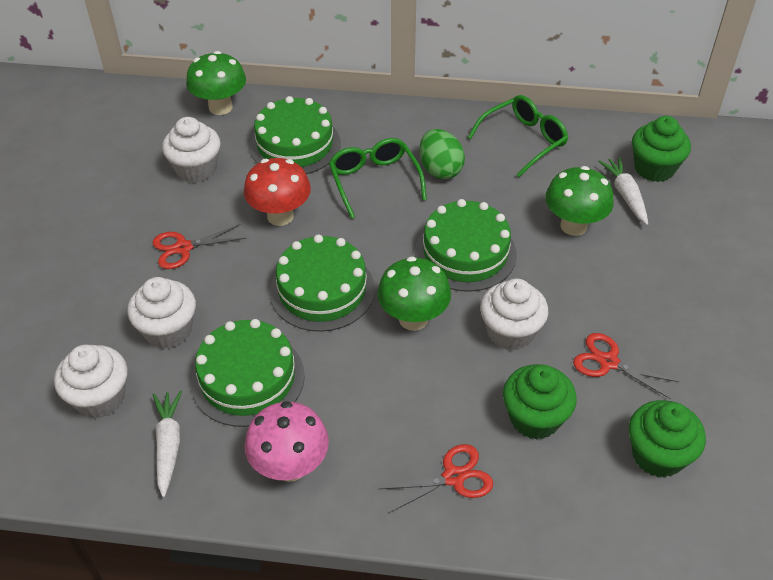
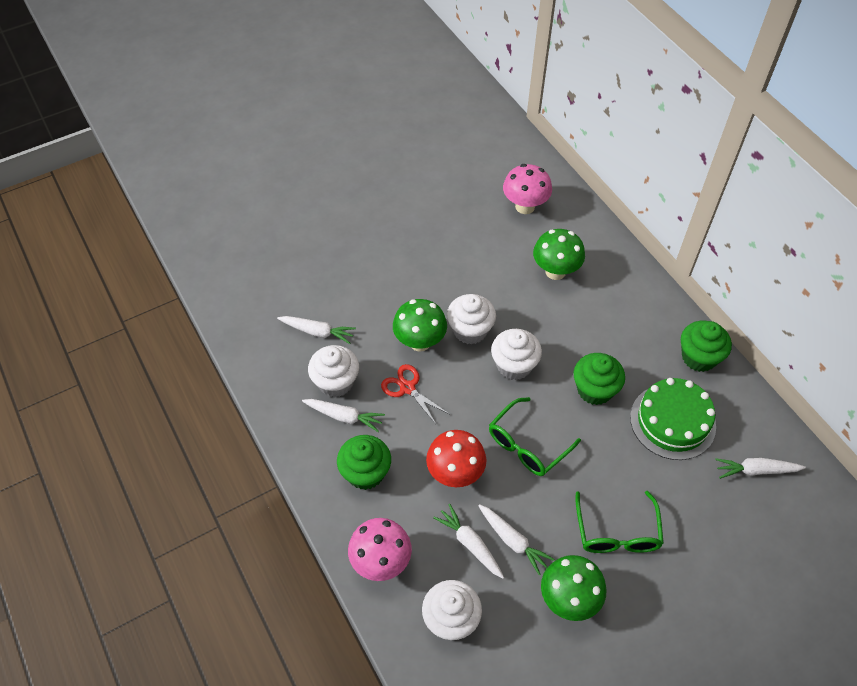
green cake: [191,319,305,427] [249,96,341,174] [270,234,375,332] [415,199,517,292] = 4 -> [630,378,716,460] = 1
green egg: [420,129,465,179] = 1 -> none = 0
pink mushroom: [245,401,329,482] = 1 -> [348,518,412,581] [503,164,552,214] = 2
red scissors: [152,224,246,269] [379,444,493,513] [573,333,679,399] = 3 -> [381,364,449,424] = 1
white carrot: [153,391,182,497] [598,157,648,225] = 2 -> [277,316,356,344] [302,399,385,432] [433,504,504,579] [478,504,554,575] [715,458,806,479] = 5

